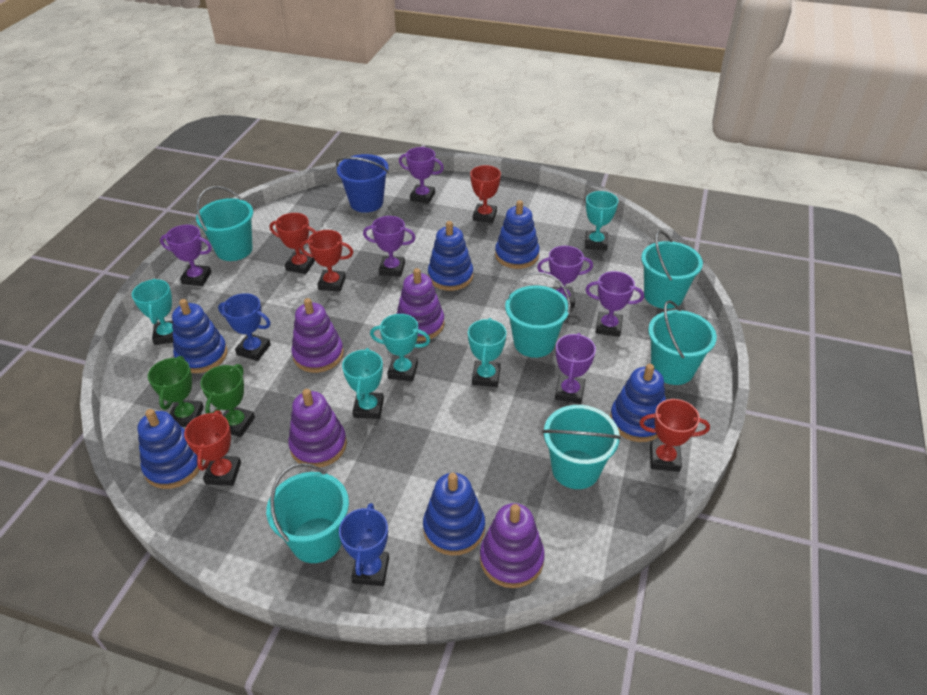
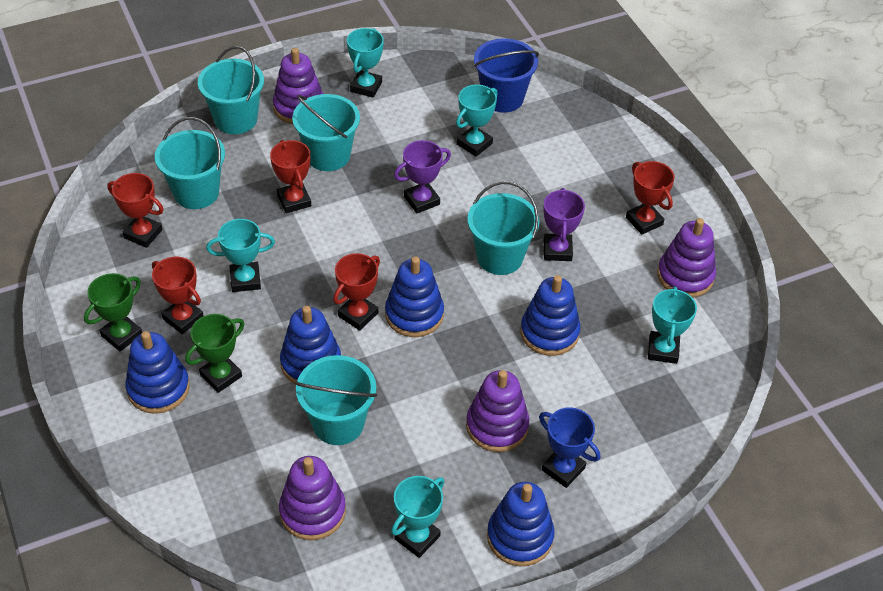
blue stacking toy: [137,409,203,489] [172,299,227,373] [423,473,485,556] [428,221,473,291] [495,200,540,269] [610,364,666,442] = 6 -> [125,331,190,414] [280,306,341,384] [385,256,444,337] [487,482,555,567] [520,275,581,356] = 5
blue trophy: [218,293,271,361] [339,503,389,586] = 2 -> [539,407,600,488] = 1
purple trophy: [160,225,212,286] [363,216,416,277] [399,147,444,204] [537,246,593,308] [555,333,596,404] [585,271,644,337] = 6 -> [394,140,451,213] [543,188,585,261] = 2
turquoise bucket: [196,186,253,261] [266,463,349,563] [505,272,571,358] [542,405,621,489] [641,231,703,309] [648,300,717,385] = 6 -> [155,117,225,209] [198,46,264,134] [292,94,360,171] [295,355,377,445] [467,181,539,275] = 5

